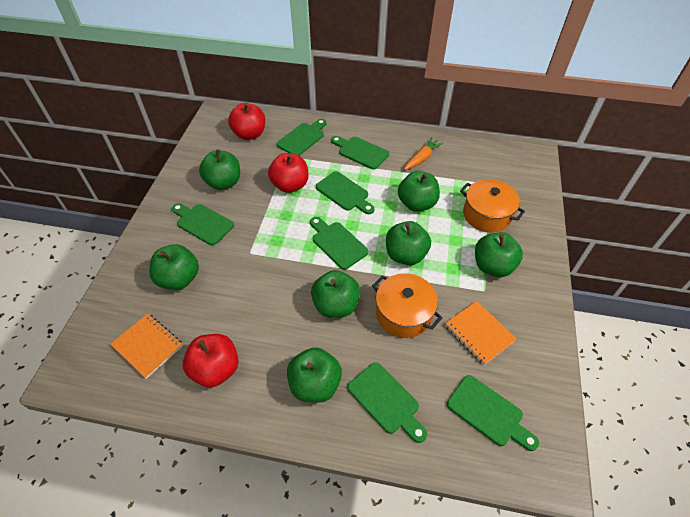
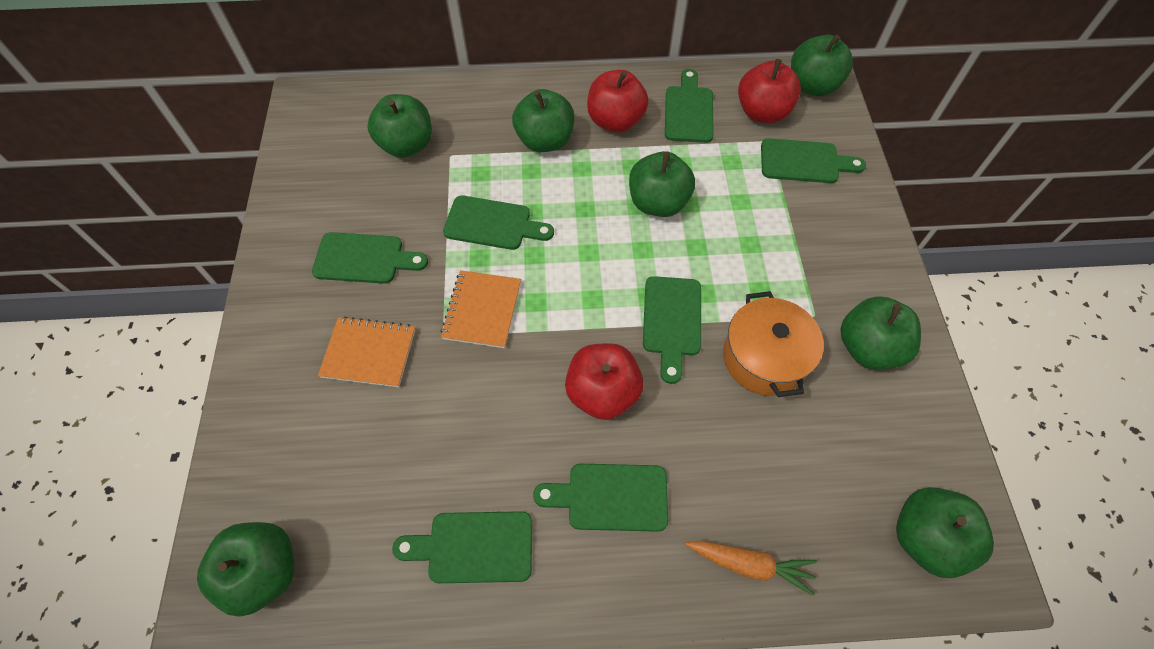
orange pot: [372,273,442,338] [460,179,525,232] = 2 -> [723,291,824,397] = 1

